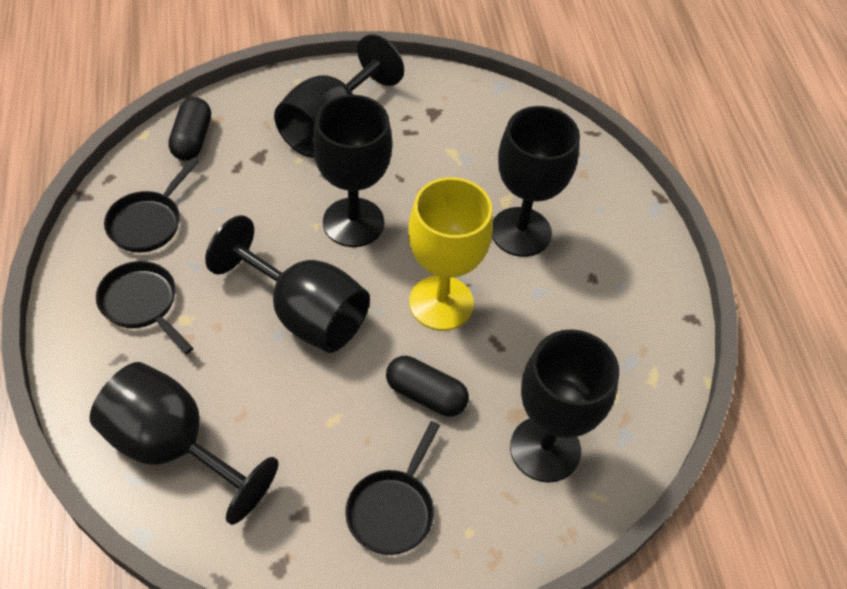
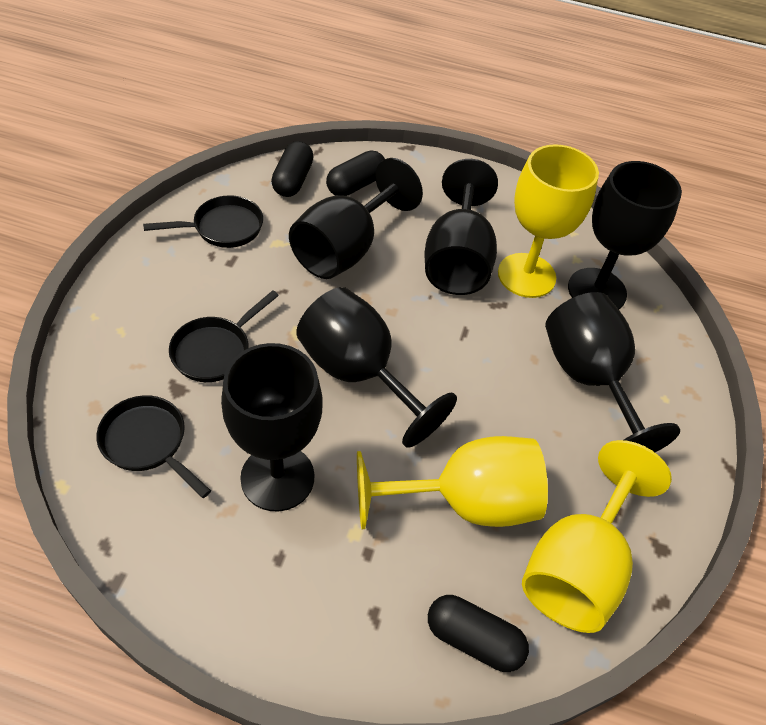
black capsule: [168,97,211,161] [386,356,469,416] = 2 -> [271,141,314,197] [326,150,385,196] [428,595,529,672] = 3
yellow goblet: [408,177,493,331] = 1 -> [357,436,548,529] [498,144,599,298] [522,440,672,633] = 3

